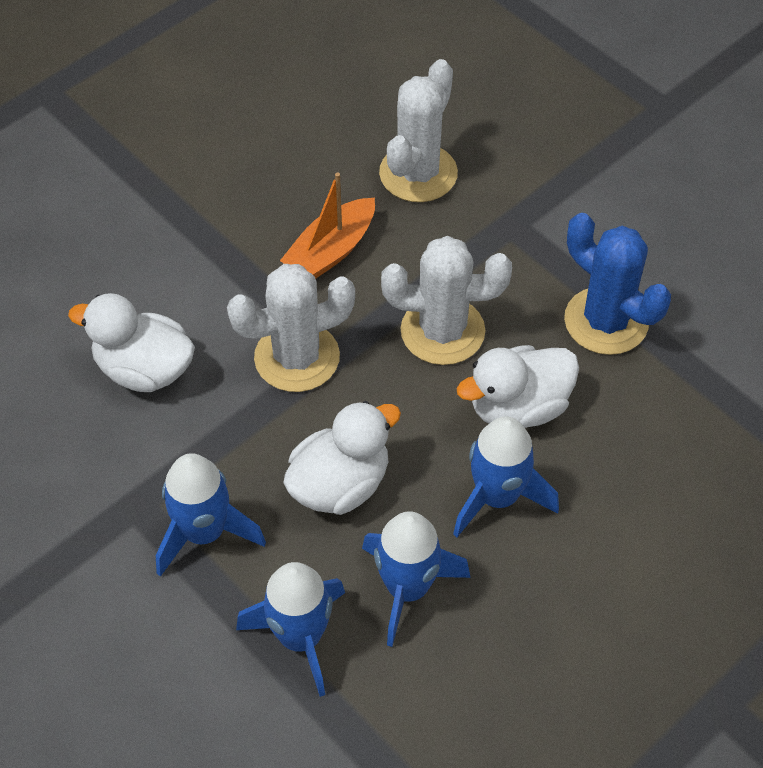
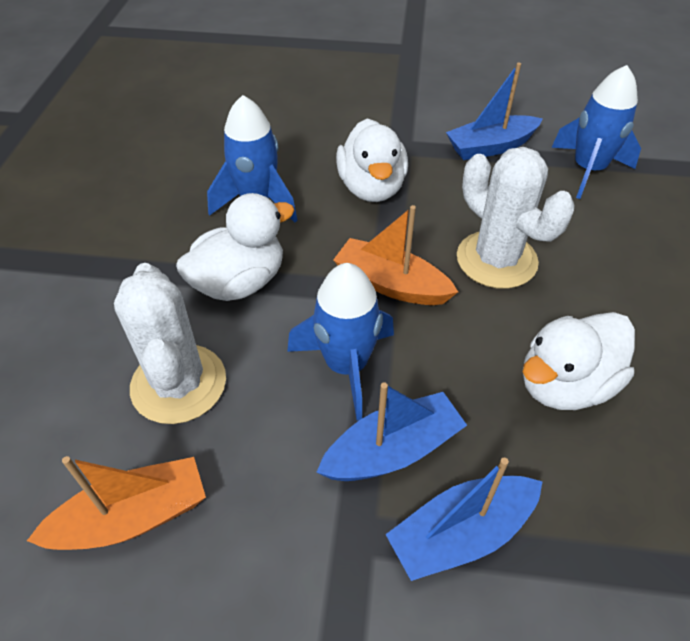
blue boat: none = 0 -> [316,382,467,481] [385,458,543,581] [446,63,543,160] = 3
blue cactus: [564,213,671,355] = 1 -> none = 0
blue rocket: [156,453,266,577] [236,562,345,697] [362,511,471,647] [453,417,559,537] = 4 -> [207,95,298,223] [287,263,394,420] [551,65,641,199] = 3
orange boat: [280,172,375,279] = 1 -> [27,456,206,550] [333,205,458,305] = 2
white cactus: [227,264,355,392] [379,59,458,202] [381,236,512,365] = 3 -> [114,263,226,424] [457,147,575,289] = 2

